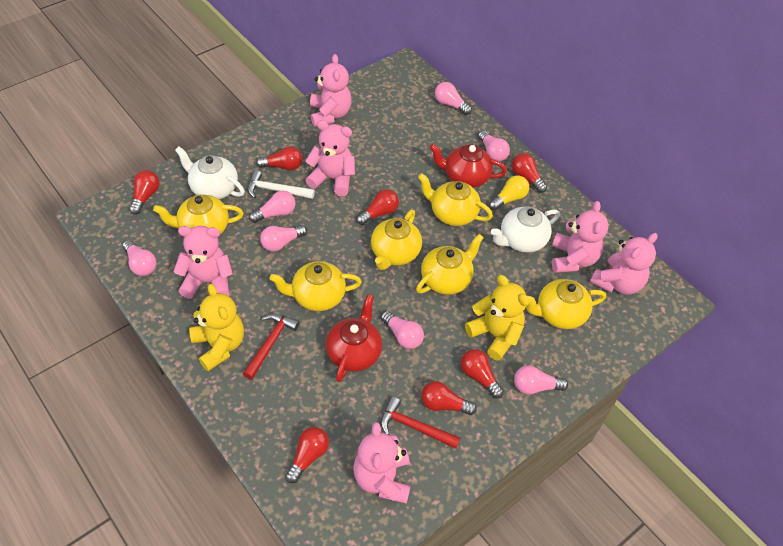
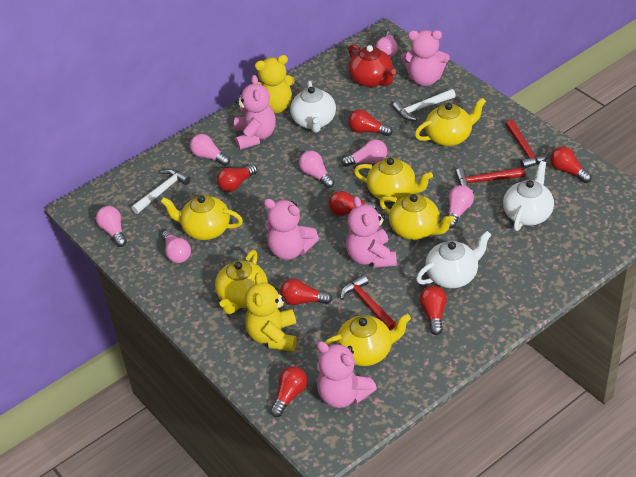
pink teddy bear: [173,226,233,299] [305,120,355,196] [310,54,352,127] [353,422,411,504] [552,201,609,273] [590,233,658,295] = 6 -> [234,75,276,150] [264,199,319,260] [317,341,377,408] [346,196,397,268] [401,30,450,86] = 5
red hammer: [243,314,300,380] [381,397,461,449] = 2 -> [340,275,397,330] [455,167,525,193] [505,120,549,169] = 3
red teapot: [326,294,382,382] [429,144,507,188] = 2 -> [348,44,396,87] = 1
white hammer: [248,170,315,199] = 1 -> [131,169,191,214] [392,89,456,121] = 2
white teapot: [175,146,245,199] [491,207,560,253] = 2 -> [290,81,336,133] [416,231,491,288] [503,161,554,231] = 3
yellow light bulb: [489,175,529,210] = 1 -> none = 0

